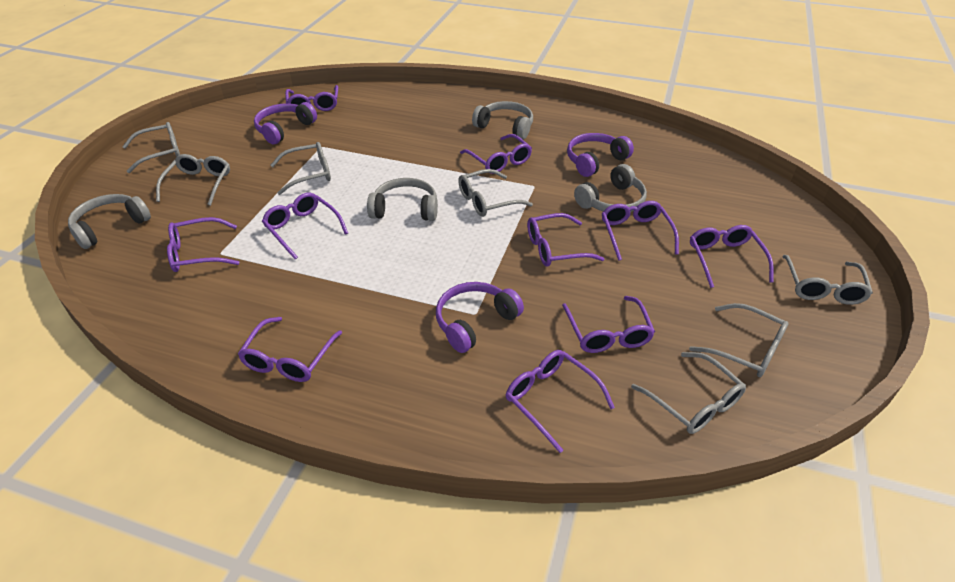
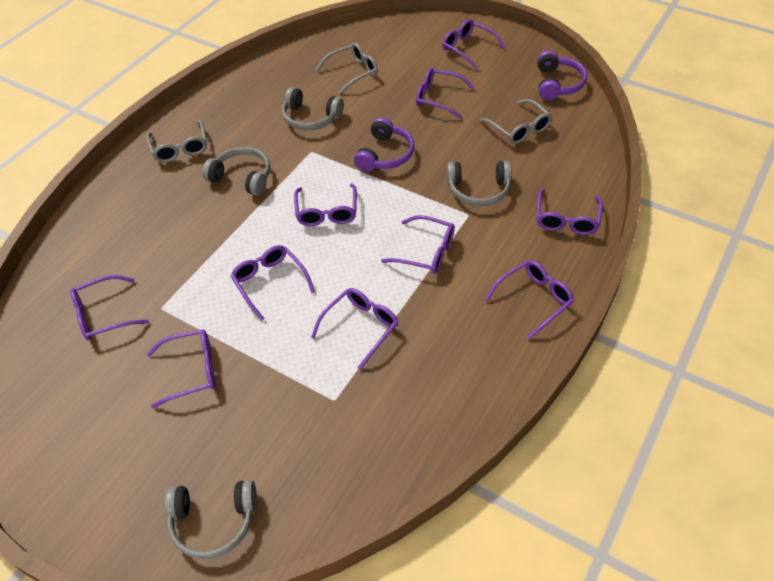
grey glasses: [122,122,180,173] [156,154,230,206] [270,142,331,195] [458,169,533,217] [631,352,746,434] [689,303,789,377] [782,255,873,305] = 7 -> [146,120,207,163] [316,43,378,94] [480,99,552,144] = 3
purple headphones: [254,102,317,144] [436,282,524,353] [567,133,634,177] = 3 -> [354,117,414,172] [537,51,587,100] = 2

